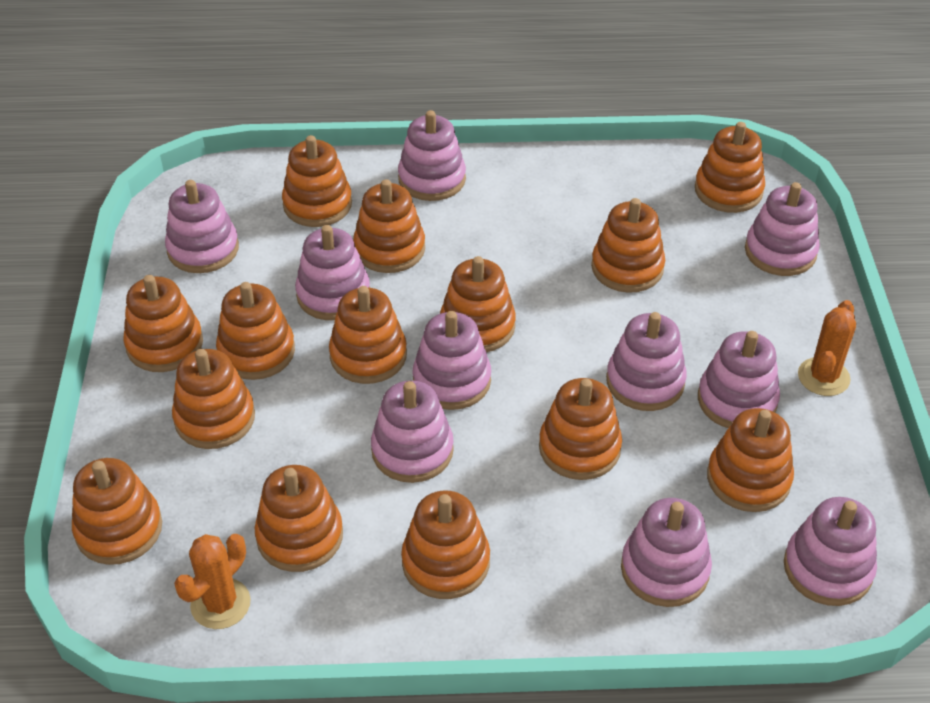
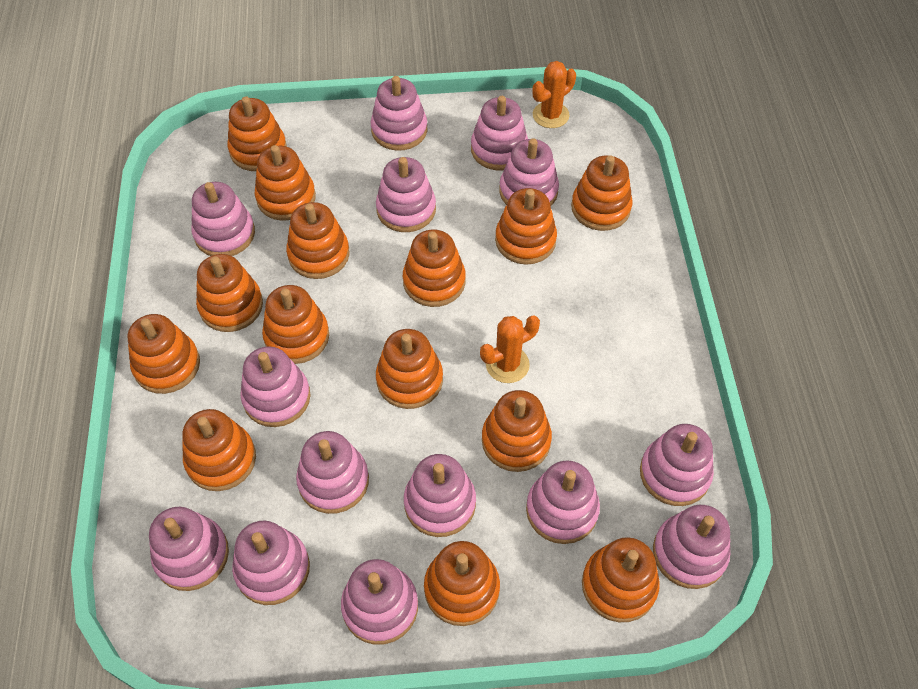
pink stacking toy: [165,180,239,273] [295,225,370,320] [371,380,454,483] [398,110,466,201] [413,311,491,410] [606,312,687,411] [621,498,712,607] [698,331,780,428] [745,182,820,276] [784,497,877,606] = 10 -> [149,507,229,591] [192,182,255,256] [232,521,310,605] [240,346,311,427] [296,431,369,514] [341,559,418,645] [371,76,427,151] [376,157,436,232] [404,454,476,537] [471,96,528,170] [499,138,559,206] [526,461,600,544] [640,424,714,506] [653,505,730,589] = 14

